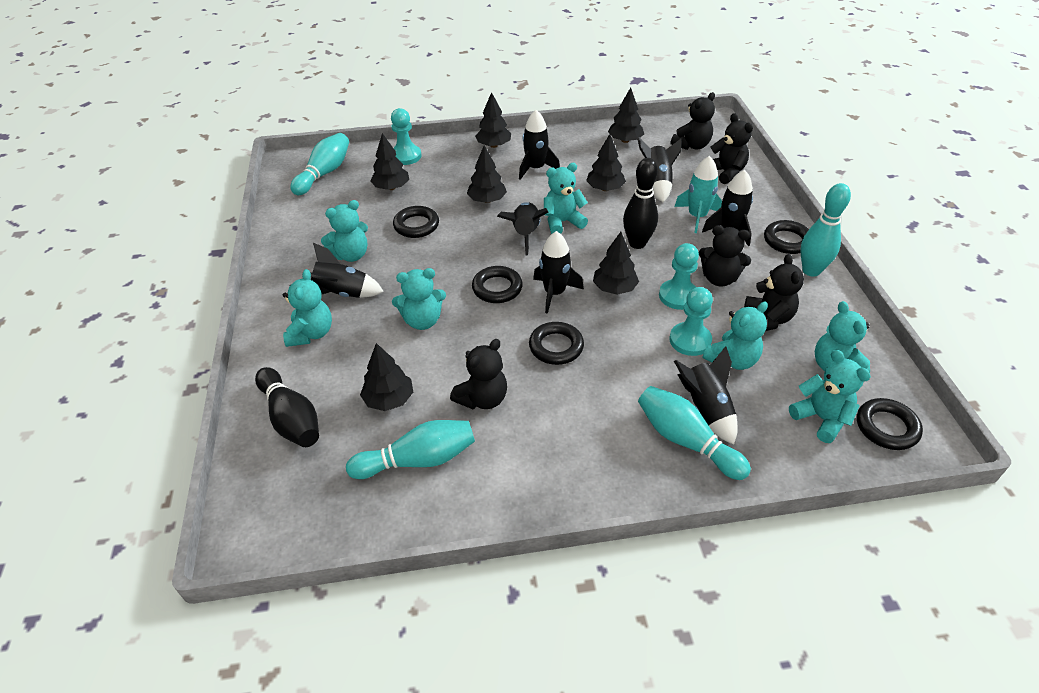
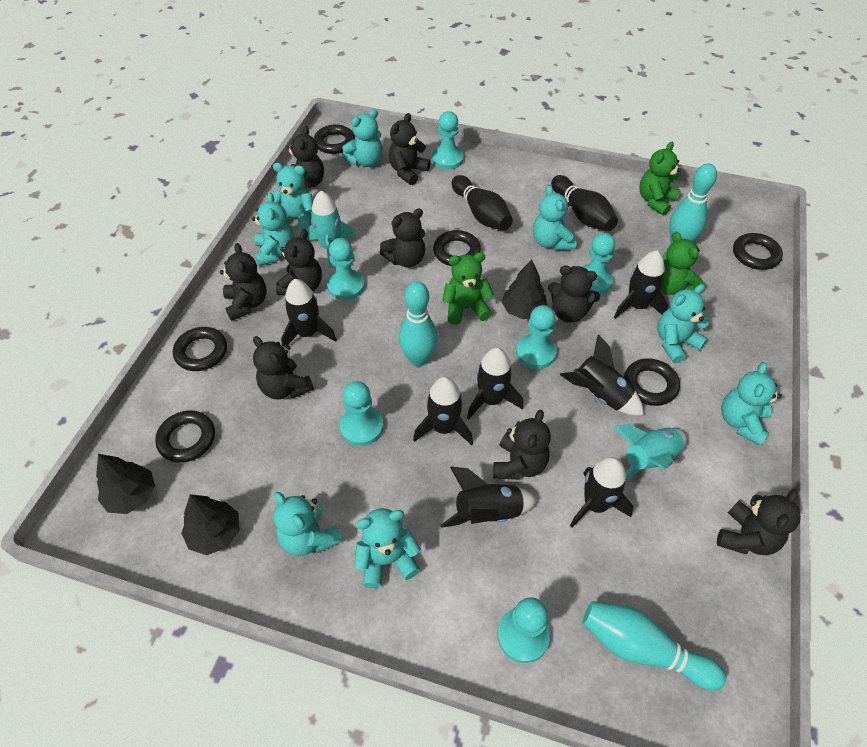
black ring: [393,206,439,238] [472,266,523,303] [529,322,584,365] [764,220,809,254] [857,398,923,450] = 5 -> [155,410,215,463] [173,327,227,371] [314,124,355,154] [433,230,481,266] [624,358,680,406] [733,233,783,270] = 6
black teddy bear: [450,339,507,409] [671,92,715,150] [699,225,751,287] [711,113,753,184] [744,254,804,331] = 5 -> [220,243,266,321] [253,336,314,399] [276,229,322,296] [286,126,324,188] [379,209,425,268] [389,113,431,185] [493,410,551,480] [548,265,600,323] [717,489,801,555] = 9
black tree: [360,343,413,411] [370,133,409,190] [467,146,507,203] [475,92,511,148] [586,134,626,191] [593,232,639,295] [608,87,644,143] = 7 -> [96,454,155,514] [181,494,240,555] [502,259,547,319] = 3
green teddy bear: none = 0 -> [442,252,494,325] [639,142,681,216] [660,231,703,295] = 3
turquoise bowling pin: [290,133,349,195] [346,420,475,479] [638,386,751,480] [800,183,851,277] = 4 -> [399,281,438,366] [583,601,726,690] [669,163,717,243] = 3
turquoise pawn: [391,108,421,165] [659,243,699,310] [669,287,713,356] = 3 -> [327,238,365,300] [340,381,383,446] [432,111,464,170] [497,597,550,663] [516,305,557,369] [582,233,615,294] = 6
turquoise rocket: [674,156,722,233] = 1 -> [307,191,355,268] [615,423,687,482] = 2
turquoise teddy bear: [283,269,332,347] [321,200,368,262] [392,268,446,330] [544,163,588,234] [703,302,768,370] [789,350,871,443] [815,301,870,373] = 7 -> [252,192,294,266] [273,163,313,231] [274,492,342,556] [342,109,383,167] [354,508,421,588] [533,185,576,251] [657,284,709,363] [721,362,782,446] = 8

